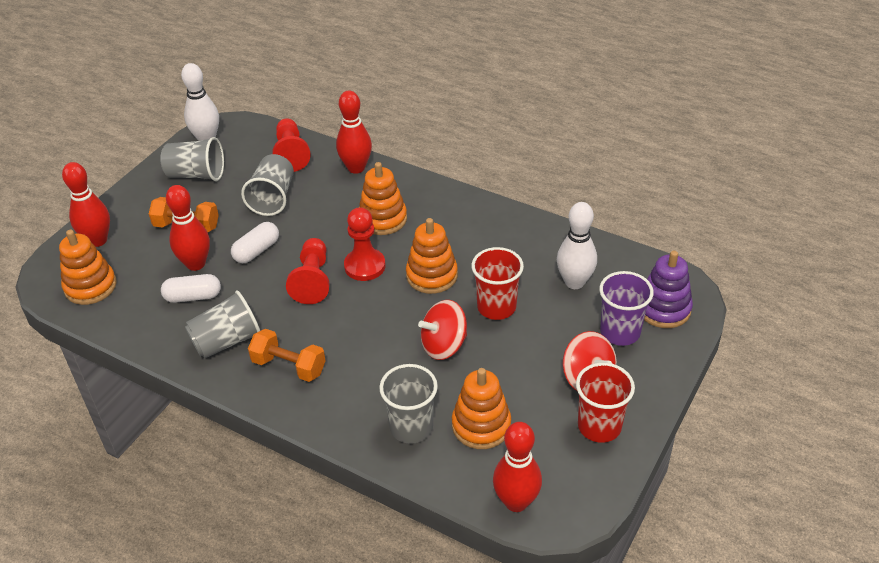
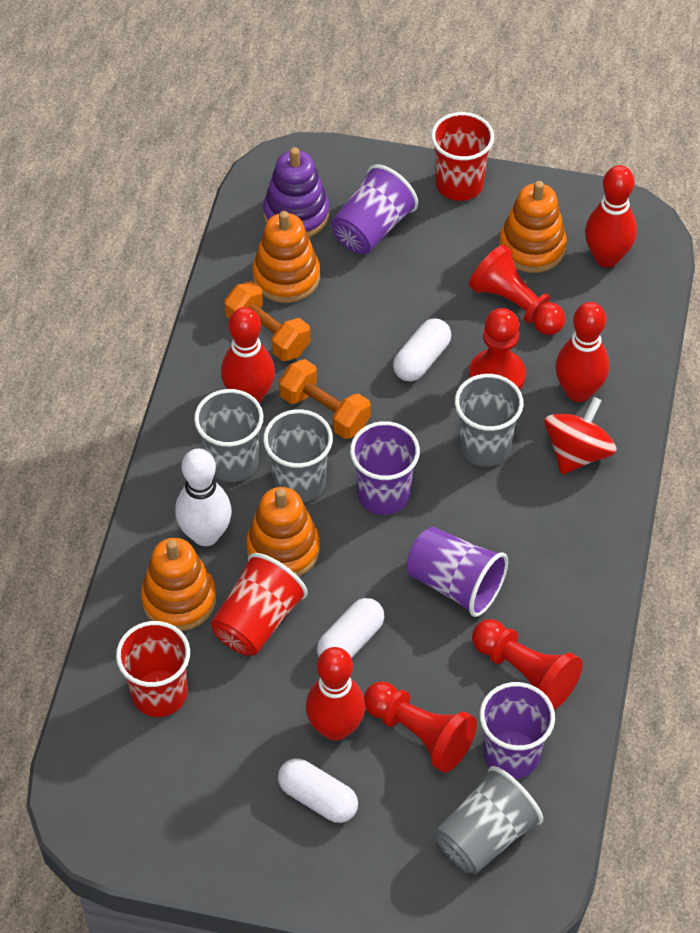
purple cup: [599,271,654,346] = 1 -> [331,165,418,254] [350,421,420,515] [407,527,508,617] [479,682,555,779] = 4
red cup: [471,247,524,320] [576,363,635,443] = 2 -> [116,621,190,717] [211,553,308,656] [431,112,494,201] = 3
red pawn: [272,118,311,172] [286,238,330,304] [344,207,385,281] = 3 -> [364,681,477,773] [469,245,566,335] [469,308,526,390] [472,619,583,710] = 4
red spinning top: [418,300,467,360] [563,331,617,391] = 2 -> [544,397,617,474] = 1
white bowling pin: [181,63,219,141] [557,202,597,289] = 2 -> [175,448,232,546] = 1
white capsule: [161,274,221,303] [231,222,279,263] = 2 -> [278,758,358,823] [317,598,384,658] [393,318,451,382] = 3

